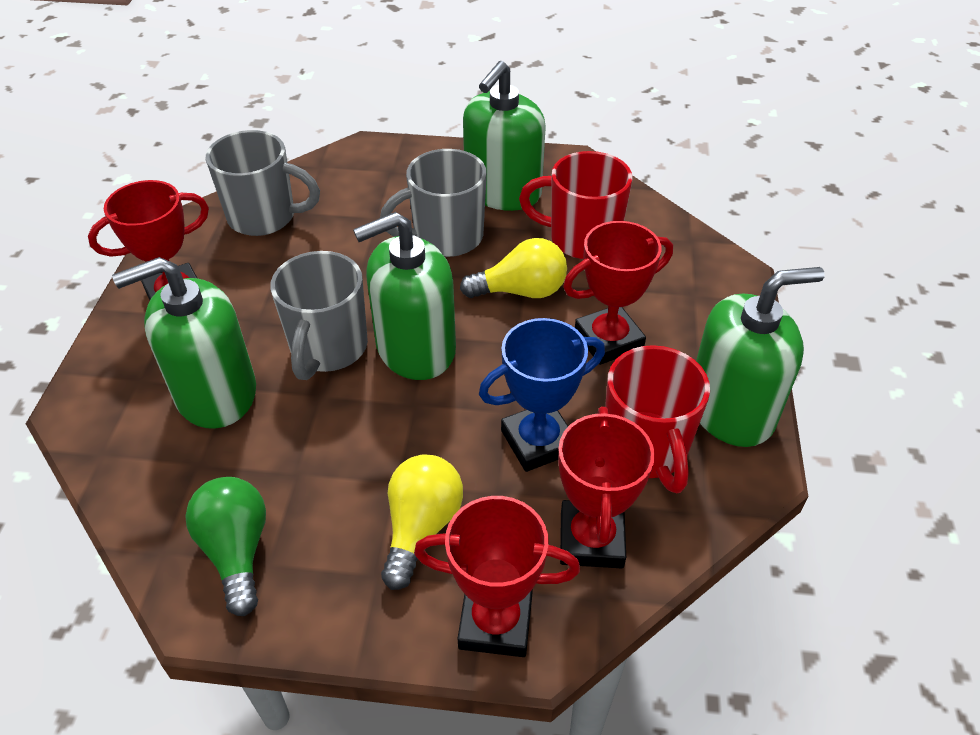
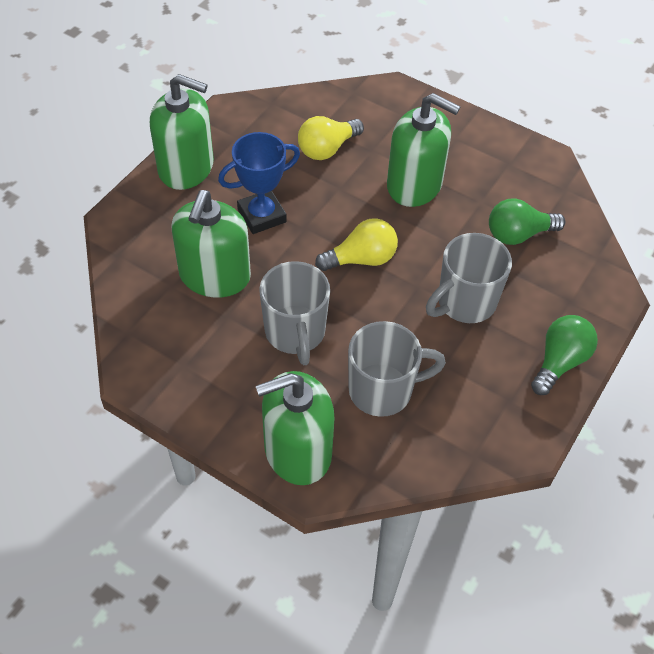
green light bulb: [185,477,266,616] = 1 -> [489,199,565,245] [531,315,598,395] = 2
red mug: [519,151,632,259] [605,345,710,493] = 2 -> none = 0
red trophy: [88,180,209,300] [414,496,580,657] [558,407,655,568] [563,221,673,365] = 4 -> none = 0

